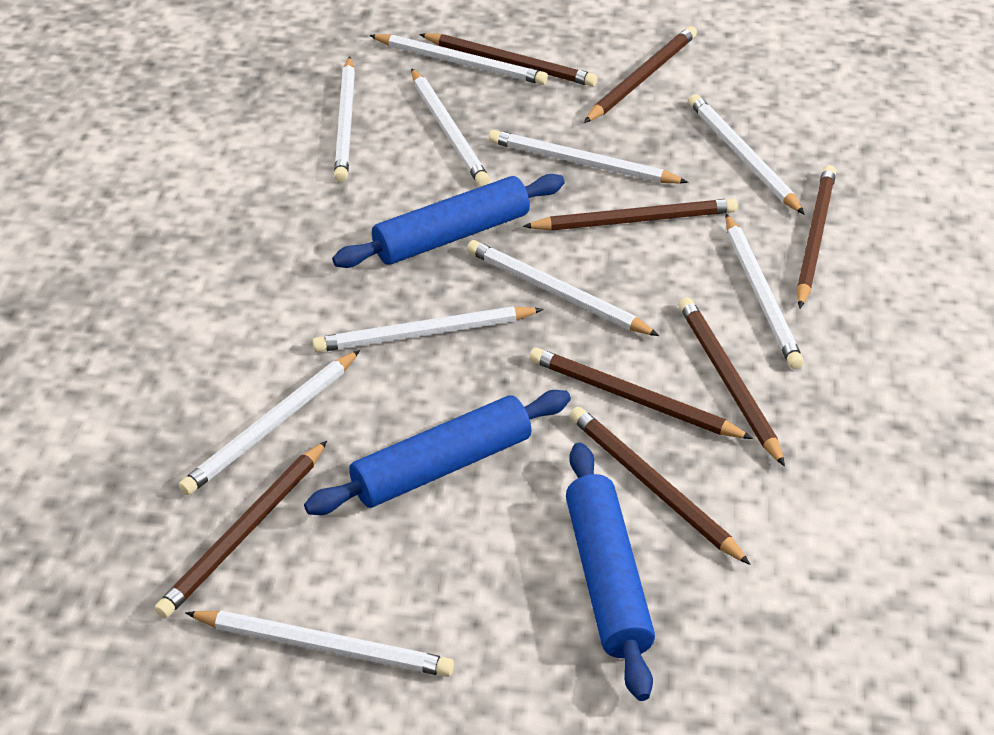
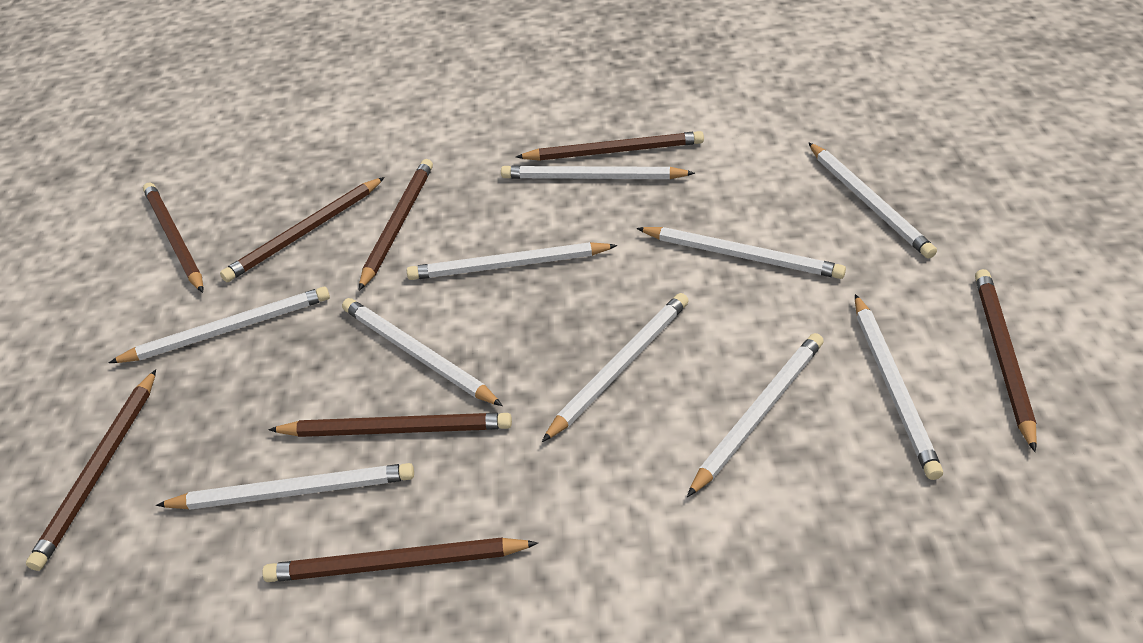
blue rolling pin: [304,390,571,515] [332,174,565,268] [566,443,655,701] = 3 -> none = 0

